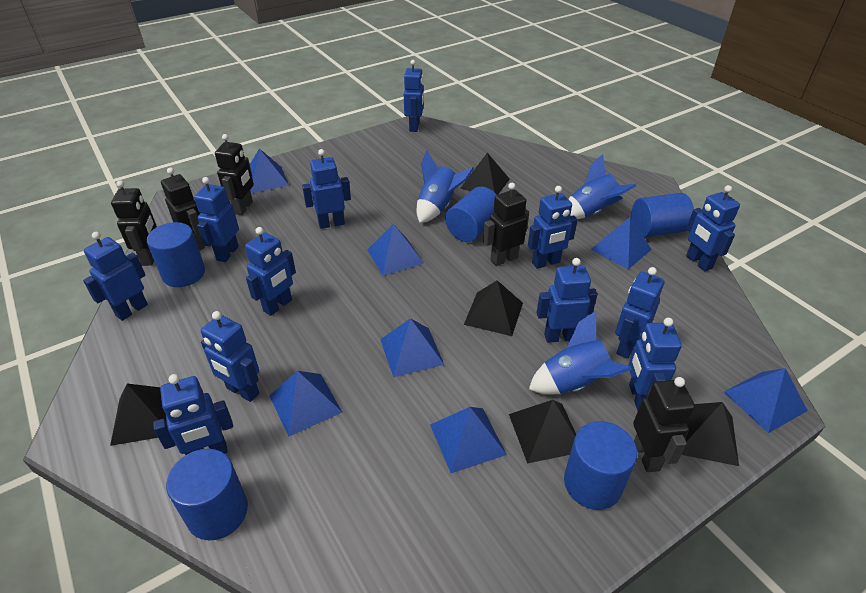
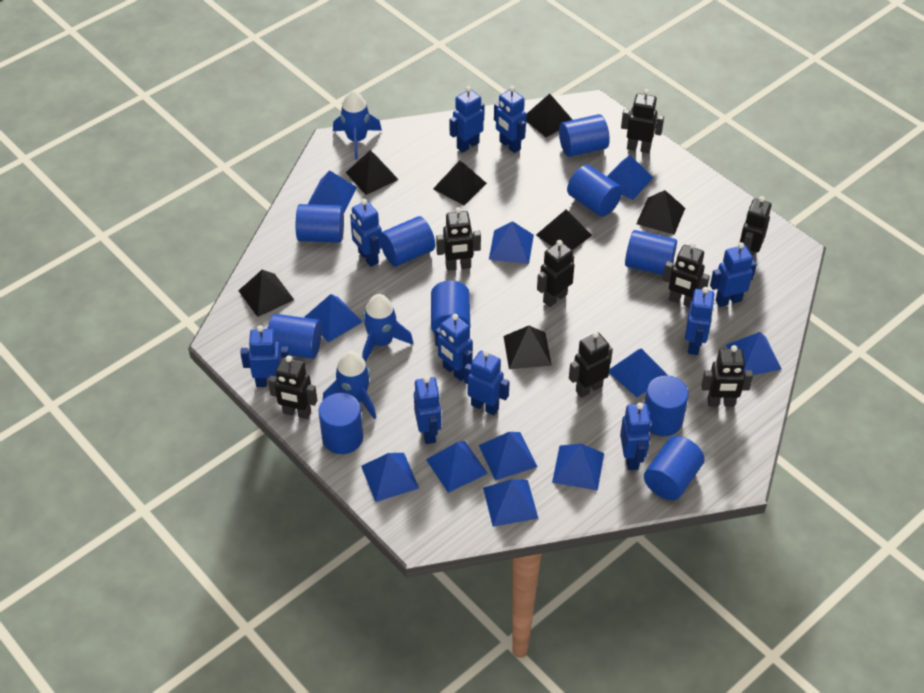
black pyramid: [110,384,167,446] [460,153,510,195] [464,280,523,336] [509,400,576,464] [681,402,739,466] = 5 -> [238,270,294,317] [346,150,399,195] [433,160,487,205] [503,326,552,369] [526,94,572,137] [536,210,592,250] [636,190,685,235] = 7
black robot: [111,180,157,266] [161,168,205,250] [215,134,254,215] [483,183,529,266] [633,377,695,472] = 5 -> [268,356,317,419] [436,207,481,271] [537,240,574,307] [569,332,613,398] [621,89,664,153] [663,242,710,307] [701,345,753,406] [740,196,772,256] = 8
blue cylinder: [147,222,205,287] [166,449,248,540] [445,187,496,242] [564,421,637,510] [632,193,694,237] = 5 -> [268,314,322,359] [296,204,344,243] [318,393,363,454] [382,216,435,267] [431,280,470,334] [559,114,610,157] [567,165,622,217] [625,230,677,275] [644,375,689,436] [644,436,704,500] = 10
blue pyramid: [250,149,289,193] [269,371,342,436] [367,224,424,276] [380,318,444,377] [430,407,507,473] [591,217,652,269] [724,368,808,433] = 7 -> [305,294,362,342] [308,170,357,213] [361,453,419,502] [426,441,488,493] [479,432,538,481] [483,479,539,527] [489,221,534,264] [552,444,604,491] [607,155,653,200] [609,348,667,397] [726,332,781,375] = 11
blue robot: [83,232,148,321] [153,374,233,455] [194,177,239,262] [201,311,259,402] [245,227,296,316] [302,149,351,229] [404,60,424,132] [528,186,578,269] [537,258,597,343] [615,267,664,359] [628,318,682,411] [686,185,740,271] = 12 -> [240,325,290,387] [350,199,383,267] [414,376,442,444] [435,314,473,381] [450,86,485,153] [464,350,509,415] [494,86,526,153] [620,403,651,470] [685,287,715,355] [710,242,757,307] = 10

